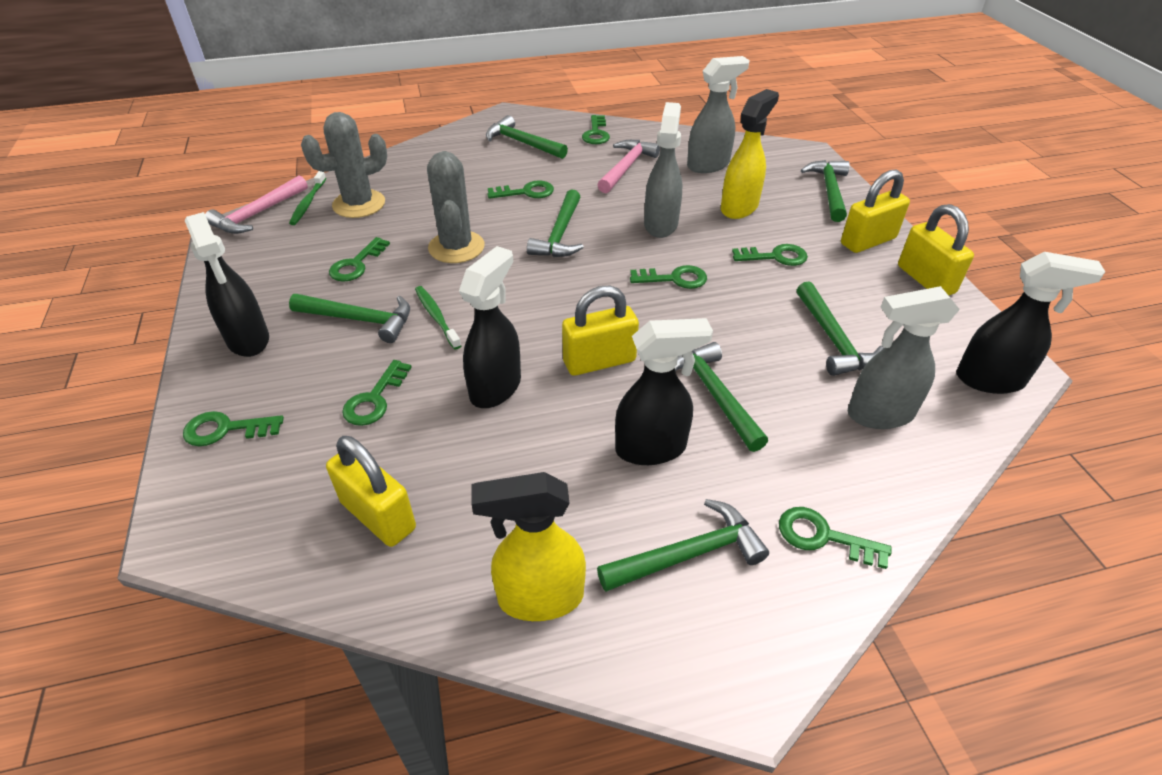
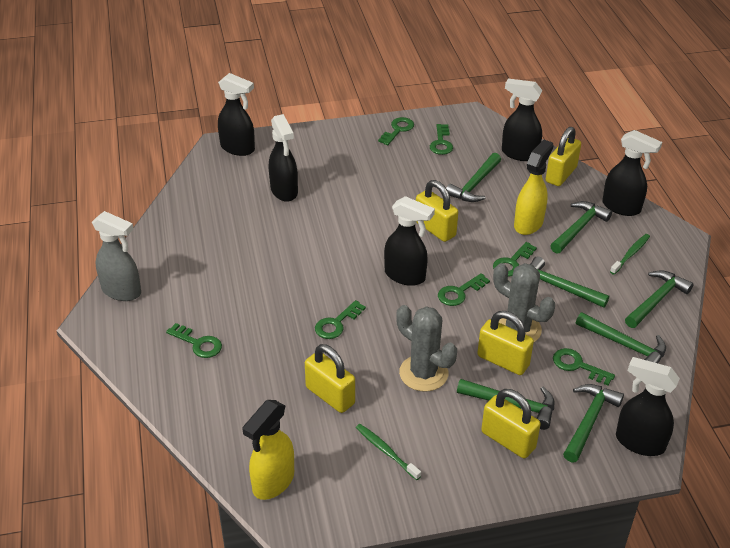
black spray bottle: [185,212,269,357] [459,246,521,408] [615,318,713,465] [956,252,1105,394] = 4 -> [218,73,255,156] [269,114,298,202] [384,196,435,286] [502,79,543,161] [602,130,662,216] [616,357,680,456] = 6
green key: [183,411,284,446] [329,237,390,282] [342,360,412,426] [487,180,554,199] [582,115,610,144] [630,265,707,289] [732,244,808,266] [779,507,892,569] = 8 -> [166,323,222,358] [315,300,366,339] [378,117,414,145] [430,124,453,155] [438,273,490,306] [493,242,537,277] [553,348,615,385] = 7
grey spray bottle: [644,102,682,238] [687,56,750,173] [848,286,960,429] = 3 -> [92,211,141,301] = 1
pink hammer: [205,175,308,234] [597,140,660,193] = 2 -> none = 0
yellow padlock: [326,436,416,547] [562,286,639,376] [841,169,910,253] [898,204,974,295] = 4 -> [305,344,355,413] [416,180,458,242] [477,311,534,375] [481,389,541,459] [546,127,581,186] = 5

